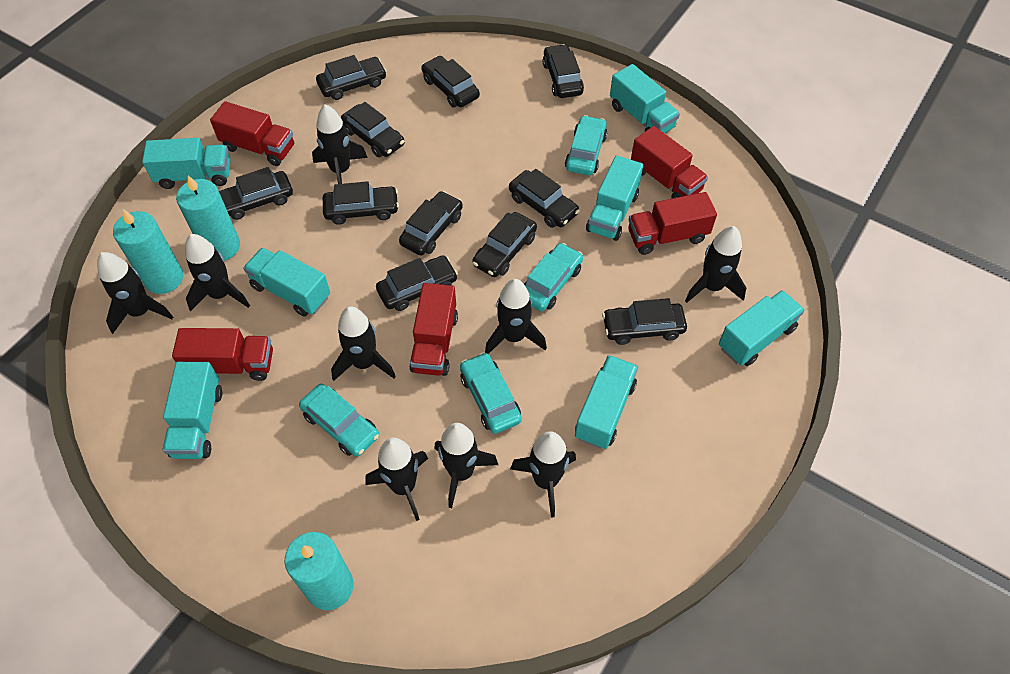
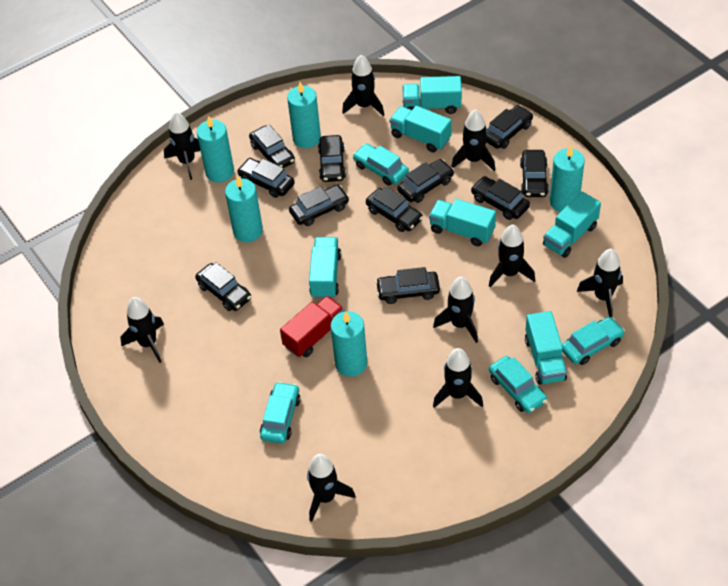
red truck: [172,328,273,381] [210,101,294,166] [409,283,458,376] [628,192,717,255] [631,126,708,199] = 5 -> [280,296,344,357] = 1
turquoise candle: [113,209,183,294] [176,175,240,261] [285,532,353,610] = 3 -> [197,116,234,183] [225,176,263,242] [287,82,321,148] [331,311,367,377] [549,145,585,212] = 5
turquoise truck: [142,138,231,189] [162,362,222,459] [243,248,330,317] [575,355,638,449] [586,155,643,241] [610,64,680,133] [719,290,805,366] = 7 -> [309,237,341,299] [390,106,452,152] [403,76,462,114] [429,199,496,246] [525,311,567,385] [543,191,601,258] = 6

